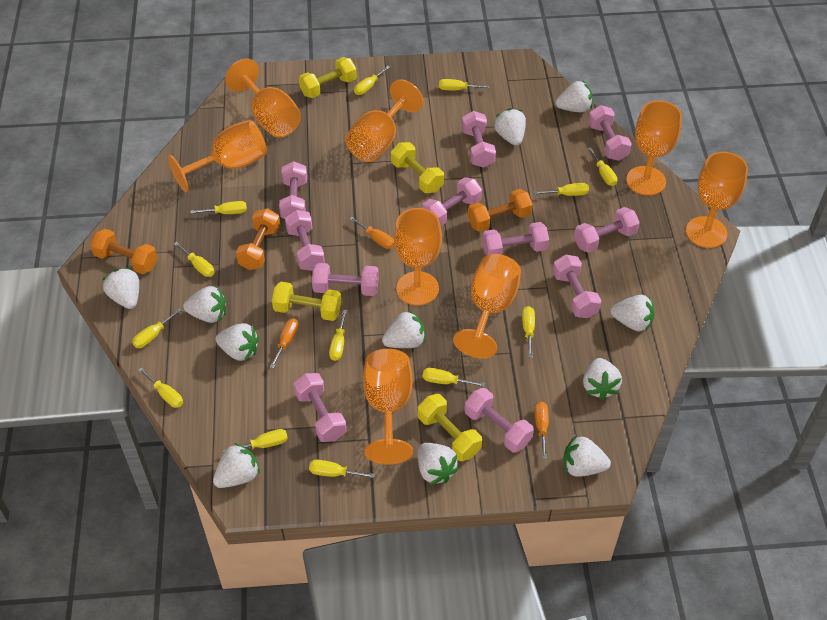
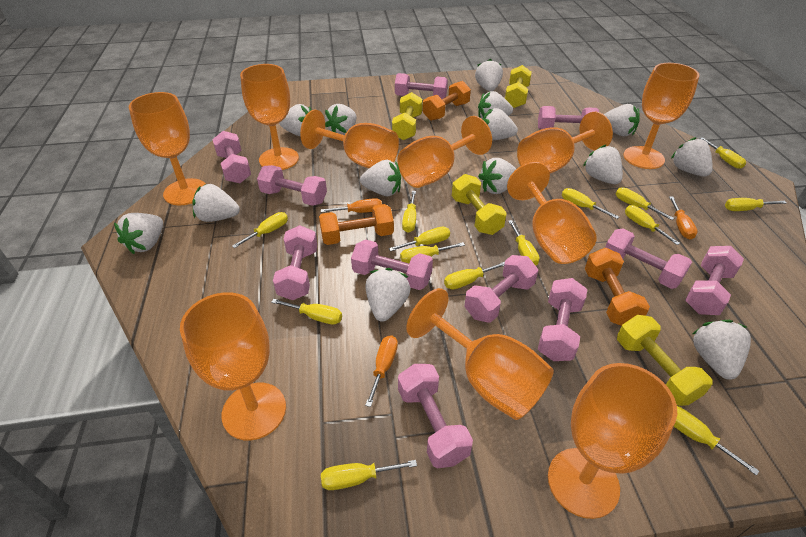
orange goblet: [168,120,267,192] [225,59,301,138] [345,79,423,162] [363,349,413,465] [394,208,442,306] [453,254,521,359] [626,101,682,196] [686,152,748,248] = 8 -> [129,92,206,205] [180,292,286,440] [240,64,299,170] [300,110,399,168] [398,116,492,188] [406,288,554,420] [507,162,597,264] [517,112,613,173] [548,363,677,519] [623,63,699,169] = 10
white strawberry: [102,267,139,309] [183,286,226,323] [213,443,260,488] [216,323,259,361] [382,310,426,348] [418,443,459,485] [494,108,526,146] [555,80,593,112] [563,435,611,477] [583,358,622,400] [611,295,655,332] = 11 -> [114,213,163,254] [193,184,240,222] [279,104,311,136] [325,104,356,135] [360,160,401,196] [365,268,410,322] [475,59,503,91] [478,91,513,119] [478,158,516,194] [483,108,518,140] [583,145,623,184] [604,104,640,136] [671,137,713,177] [692,320,751,380] = 14
yellow screwdriver: [132,308,183,348] [138,368,183,408] [174,242,214,277] [190,201,247,214] [223,429,288,453] [309,460,375,478] [329,310,347,361] [354,66,390,95] [423,368,485,387] [439,79,490,90] [522,306,535,357] [534,183,589,196] [588,147,617,186] = 13 -> [232,212,288,248] [271,299,342,325] [321,460,417,490] [389,227,450,251] [400,242,465,263] [402,191,416,232] [444,262,505,290] [508,220,539,266] [562,188,619,219] [616,187,674,220] [625,205,680,245] [674,406,759,476] [700,138,746,169] [725,198,787,211] = 14

